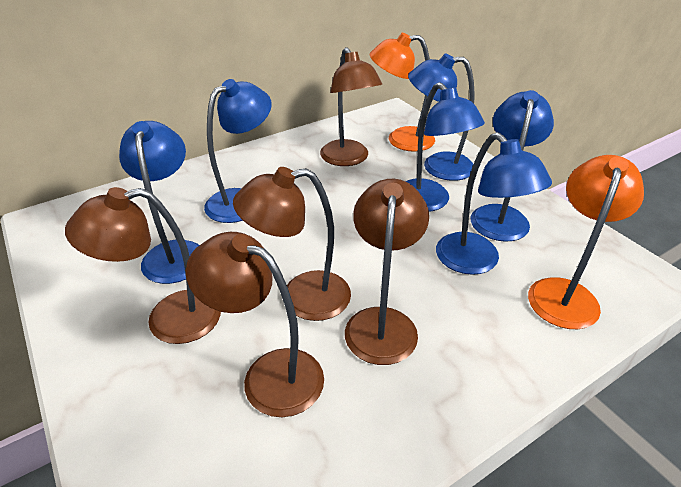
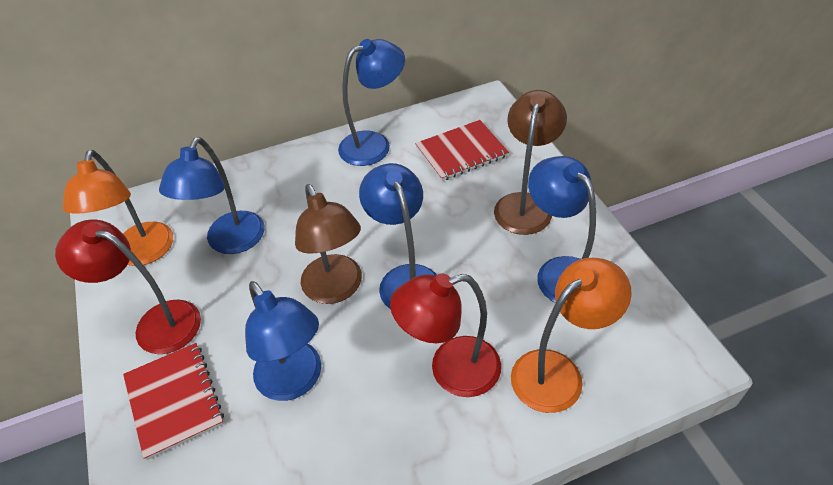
blue lamp: [119,121,199,284] [204,79,272,223] [405,82,485,212] [408,53,475,181] [436,132,552,275] [471,90,554,242] = 6 -> [159,137,265,254] [245,281,321,401] [338,39,405,166] [359,163,437,310] [528,156,596,303] = 5
brown lamp: [65,187,221,344] [186,232,324,417] [233,167,351,321] [320,47,382,166] [345,179,429,365] = 5 -> [295,184,362,304] [494,90,567,235] = 2
red lamp: none = 0 -> [55,219,201,354] [390,273,501,397] = 2
red notebook: none = 0 -> [123,343,224,460] [415,120,509,181] = 2

